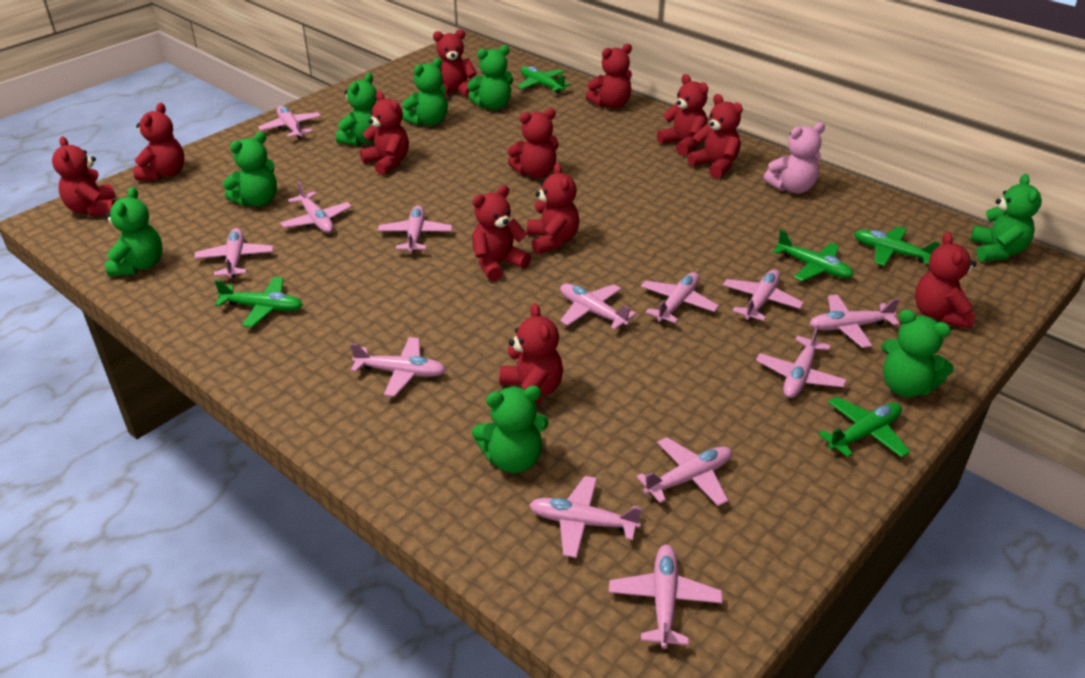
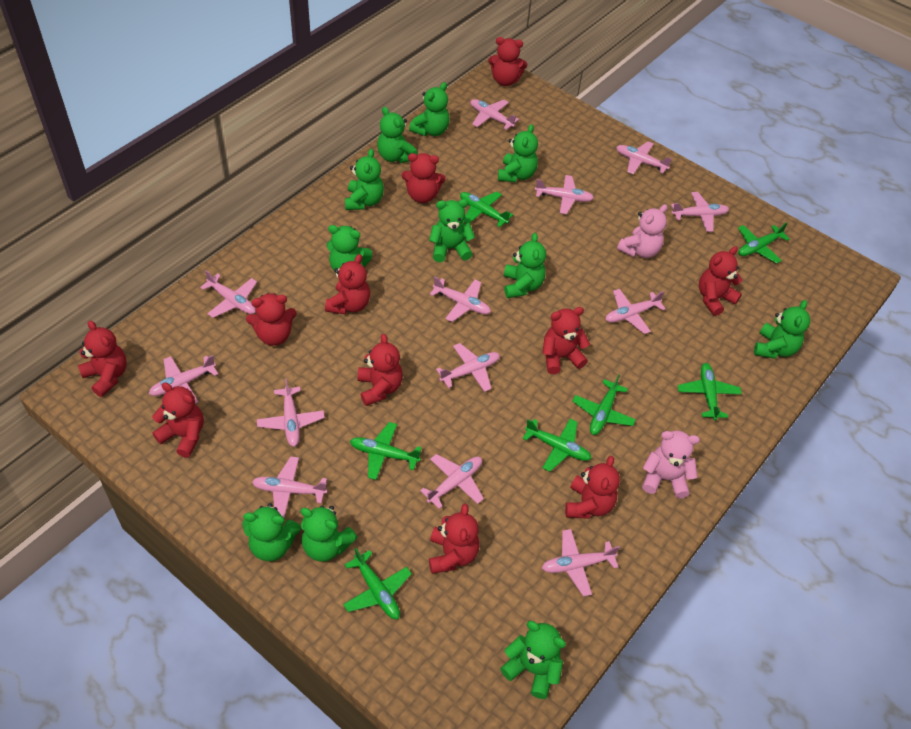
green plane: [215,277,303,328] [517,66,571,93] [773,230,854,281] [819,397,910,458] [854,226,941,266] = 5 -> [343,548,412,619] [350,422,422,480] [460,191,513,227] [522,419,592,472] [572,374,636,435] [678,363,742,421] [738,222,790,264] = 7
green teddy bear: [105,187,163,277] [223,132,277,207] [336,73,377,146] [402,58,448,126] [467,45,513,110] [472,386,549,473] [881,309,954,397] [970,174,1042,261] = 8 -> [243,503,301,561] [300,505,358,562] [327,225,372,273] [345,149,384,210] [377,107,418,163] [409,82,450,136] [429,199,475,262] [498,124,538,182] [500,621,566,699] [504,233,546,298] [754,300,810,359] = 11
pink teddy bear: [763,122,825,194] = 1 -> [617,204,667,258] [642,431,700,498] = 2
red teddy bear: [52,136,116,216] [133,103,184,181] [360,91,409,175] [432,29,477,99] [472,185,531,281] [500,303,563,405] [507,108,559,178] [527,163,579,254] [585,44,632,109] [657,74,708,156] [687,94,743,179] [915,232,977,329] = 12 -> [78,321,127,397] [152,382,204,458] [246,293,297,346] [325,254,370,315] [358,334,403,406] [401,153,446,203] [429,504,480,574] [488,37,527,86] [542,307,590,374] [565,456,620,519] [699,246,742,316] = 11

